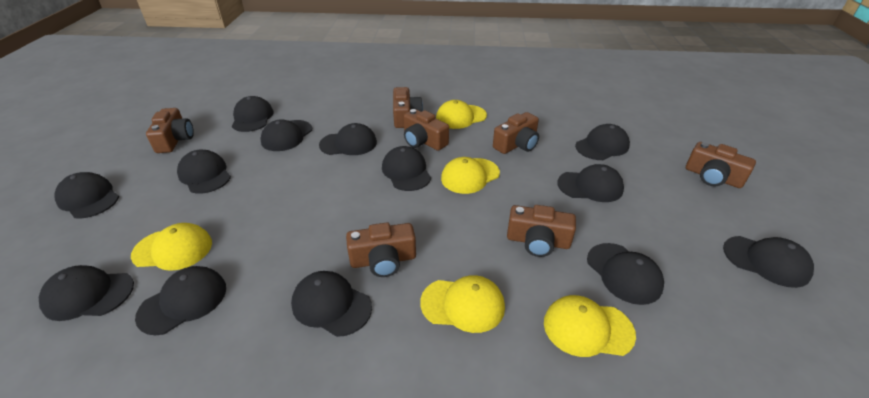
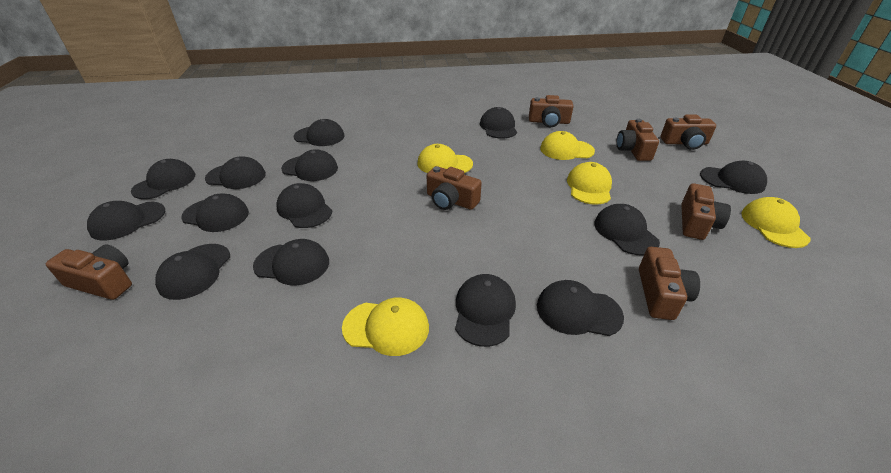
black cap: [39,265,134,321] [54,172,119,219] [135,266,226,335] [177,150,231,194] [232,96,273,132] [261,119,312,151] [291,271,372,337] [319,123,377,155] [382,146,431,191] [557,164,624,202] [575,124,630,160] [587,243,664,305] [723,236,814,288] = 13 -> [87,201,165,240] [131,159,195,199] [155,244,230,300] [181,194,249,232] [205,156,266,189] [253,239,329,286] [276,183,332,228] [281,149,338,181] [294,119,345,146] [455,274,516,347] [480,107,517,139] [537,280,624,336] [594,204,660,256] [700,161,767,194] = 14

